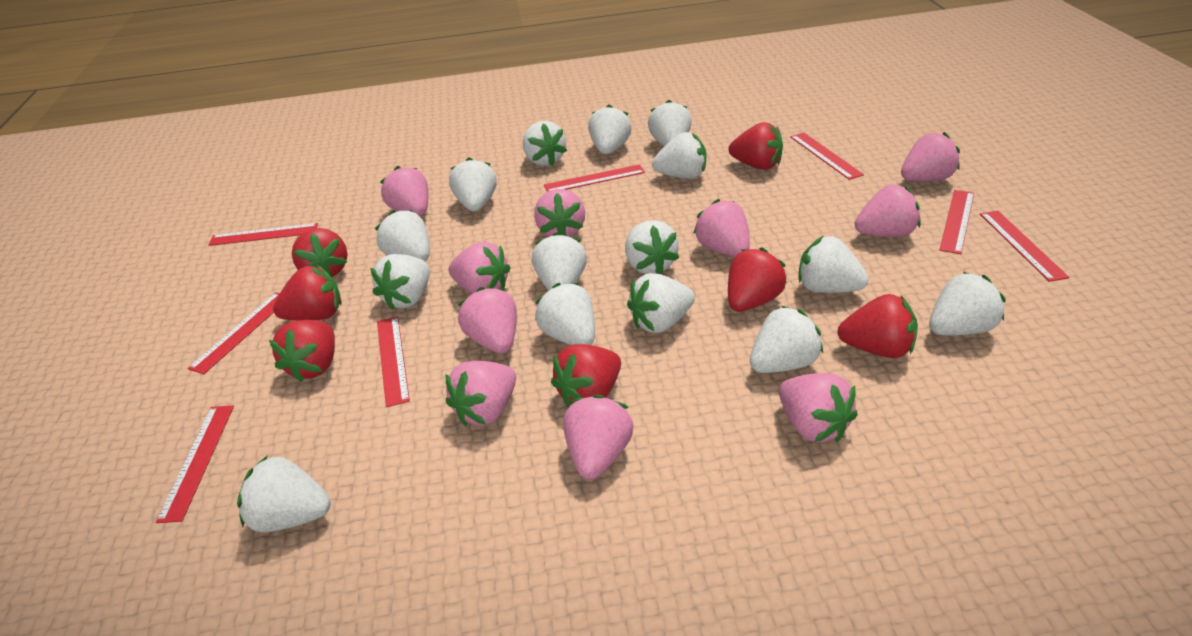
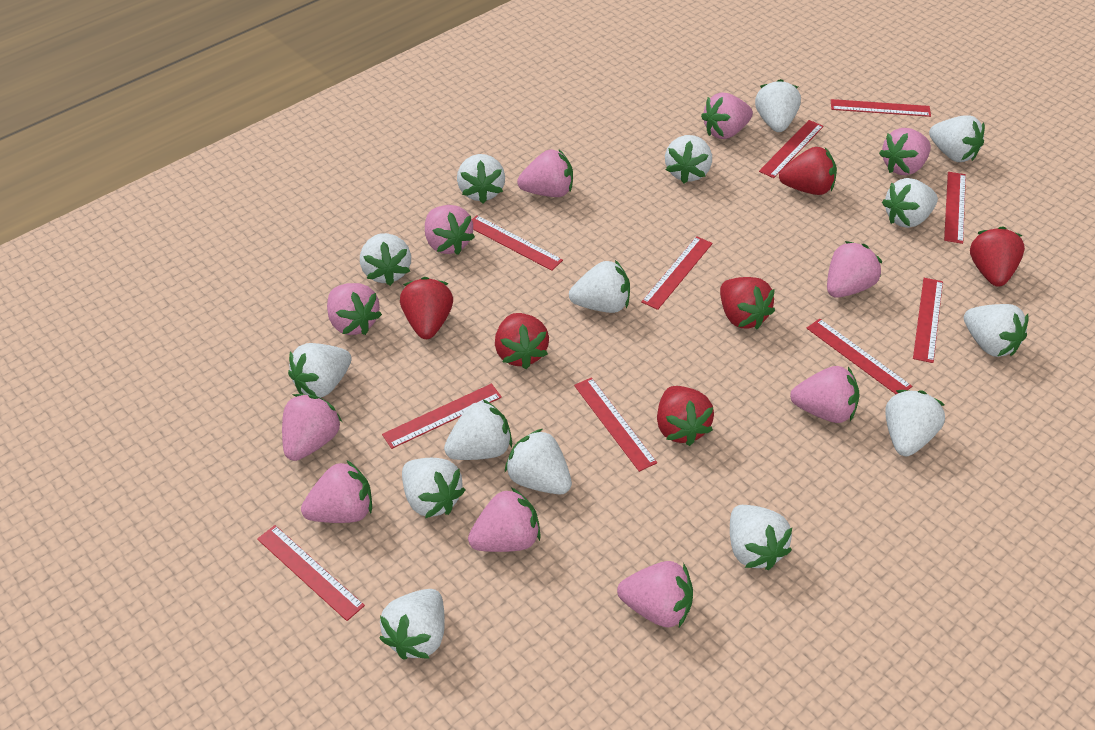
pink strawberry: [380,166,429,216] [446,361,516,426] [449,242,511,294] [458,287,517,353] [534,189,585,237] [563,394,634,479] [693,199,750,257] [779,373,858,442] [855,185,921,237] [901,132,960,181] = 10 -> [282,394,342,461] [301,461,372,523] [327,283,382,335] [425,205,475,255] [468,487,541,552] [517,149,573,197] [617,561,693,628] [701,93,753,139] [790,366,860,423] [827,241,882,298] [879,128,931,175] = 11
red ruler: [156,405,234,523] [188,292,280,374] [208,223,318,246] [377,317,410,407] [544,164,645,192] [790,133,864,180] [940,190,974,254] [980,211,1069,282] = 8 -> [257,525,365,621] [382,384,502,449] [472,215,563,271] [574,377,657,472] [641,236,712,310] [759,120,824,178] [807,319,912,394] [831,99,931,117] [913,278,943,363] [944,172,966,244] = 10
red strawberry: [269,320,335,382] [273,265,342,320] [292,228,348,277] [551,344,621,408] [728,247,787,312] [729,122,783,170] [837,294,918,358] = 7 -> [400,277,453,339] [495,313,549,369] [657,386,714,446] [720,277,775,329] [779,147,837,195] [970,227,1025,287] = 6

